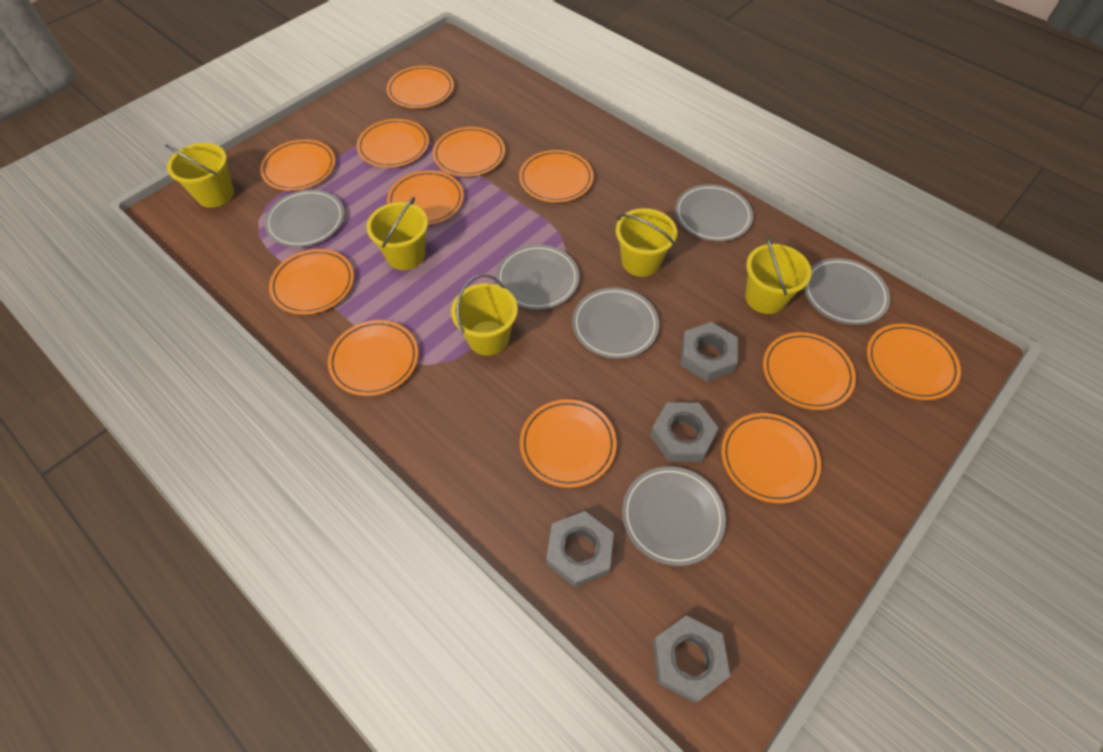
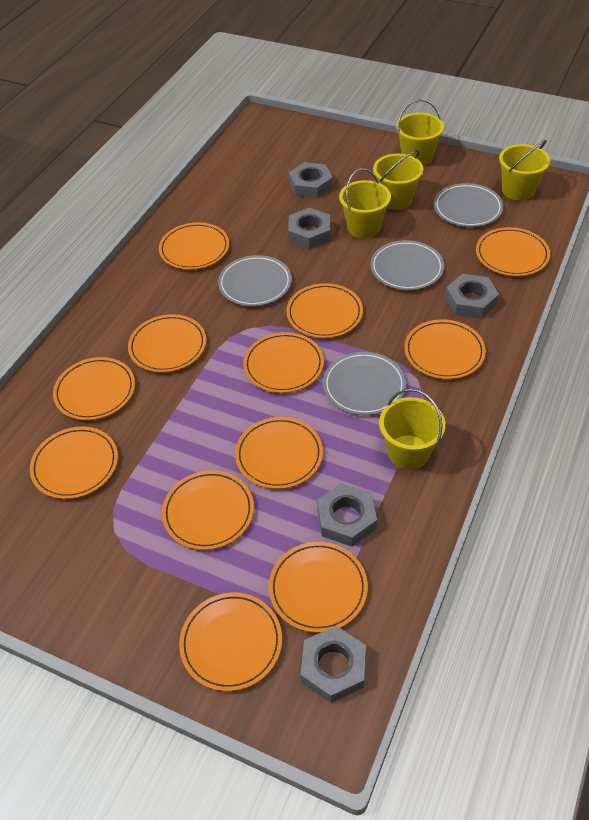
grey nut: [546,511,614,588] [650,402,719,462] [652,616,730,703] [681,322,738,382] = 4 -> [288,208,330,249] [289,162,333,198] [301,626,366,703] [317,483,377,547] [445,274,499,319] = 5
grey plate: [265,189,344,247] [496,245,579,310] [572,287,659,359] [622,466,726,566] [675,184,753,241] [804,258,890,325] = 6 -> [218,255,292,306] [323,352,406,415] [370,240,444,290] [434,183,504,227] = 4

